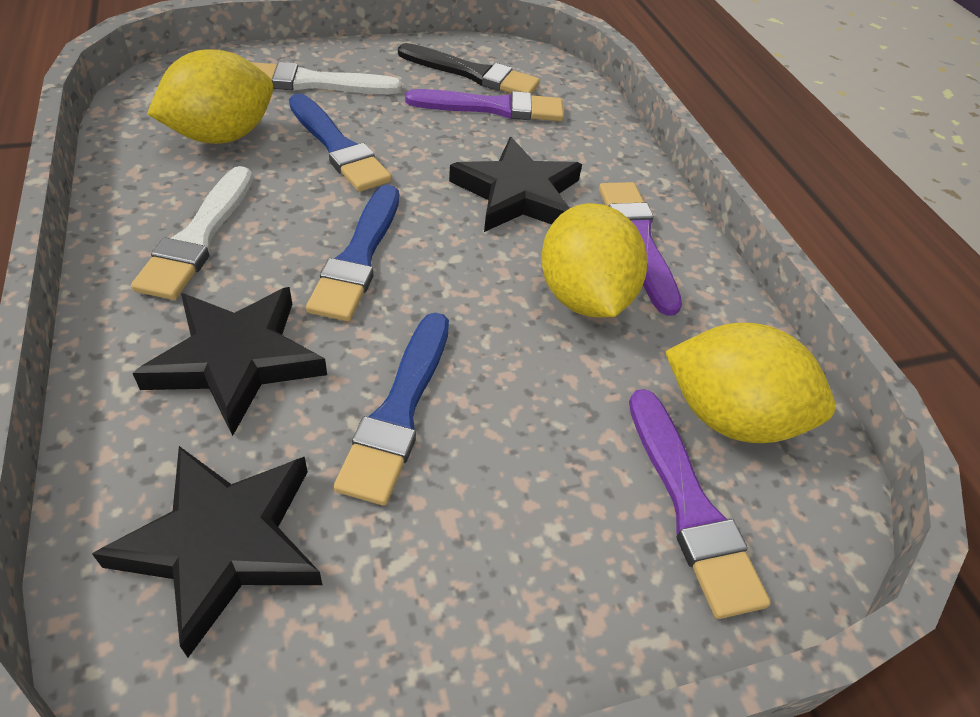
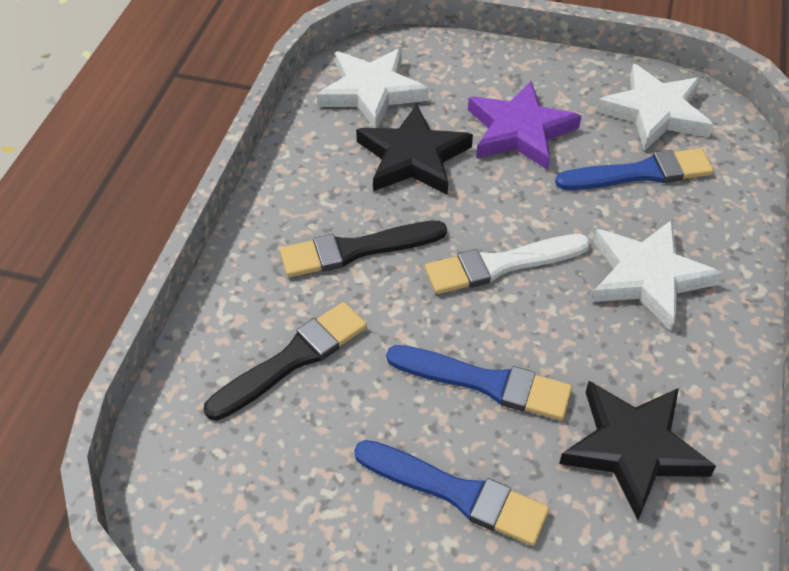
black brush: [398,43,540,94] = 1 -> [204,302,367,421] [280,221,447,277] = 2
black star: [92,446,323,657] [133,287,327,436] [449,137,582,232] = 3 -> [356,104,473,195] [559,381,716,520] = 2
purple brush: [405,89,564,121] [599,182,682,316] [629,389,771,619] = 3 -> none = 0
purple star: none = 0 -> [468,81,581,170] = 1
white brush: [131,166,253,300] [251,62,402,94] = 2 -> [425,234,590,294] = 1
white star: none = 0 -> [317,48,429,128] [592,220,722,331] [596,64,713,151] = 3
yellow lemon: [147,49,273,144] [541,203,647,318] [665,323,835,443] = 3 -> none = 0

